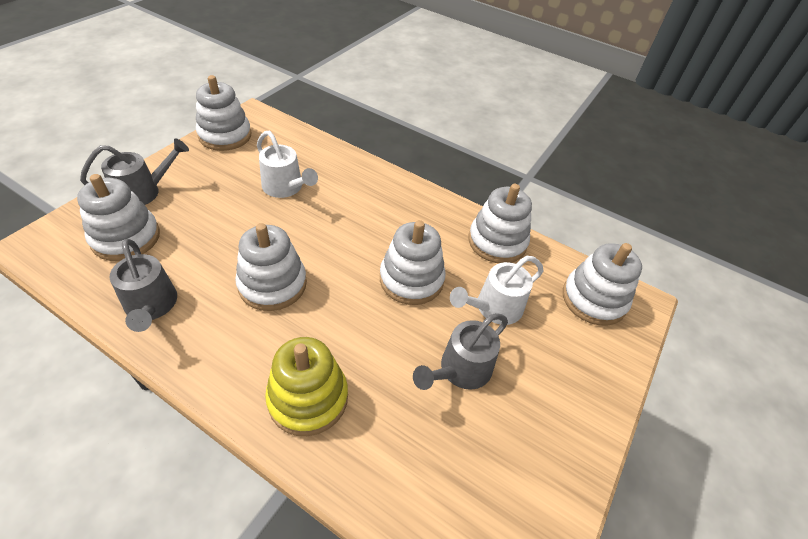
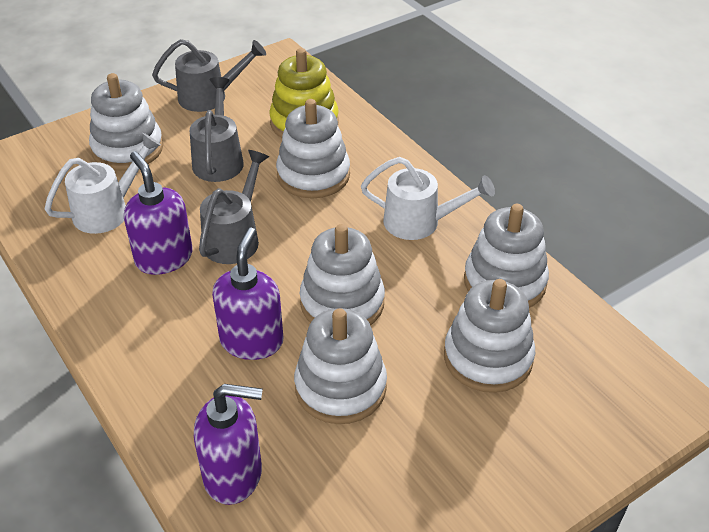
purple soap dispenser: none = 0 -> [124,151,192,275] [194,384,263,505] [212,227,284,360] = 3

